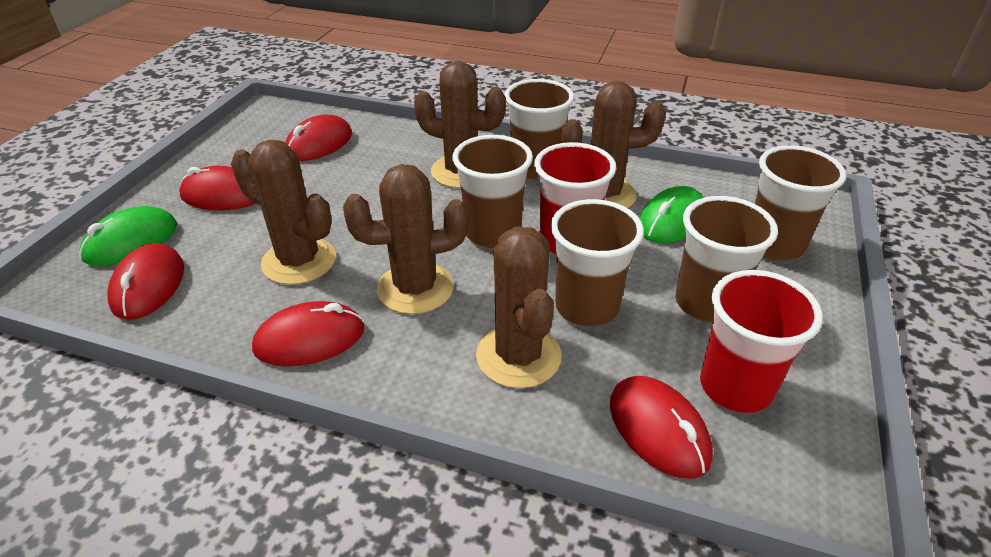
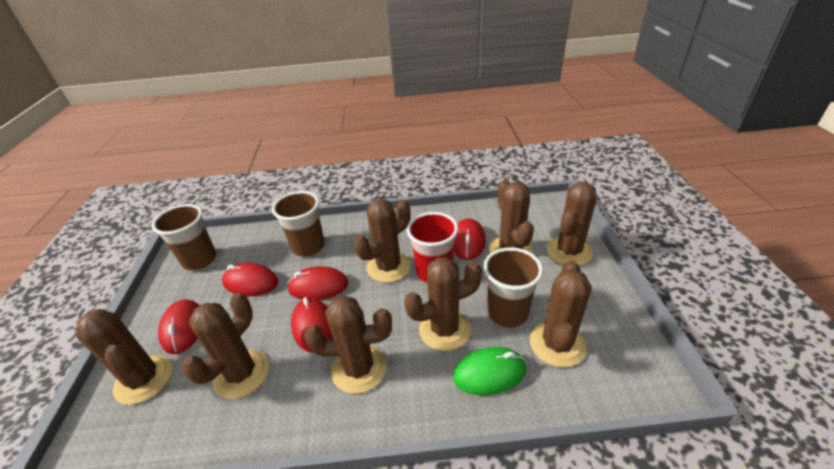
brown cactus: [231,140,336,285] [343,164,469,314] [414,61,506,188] [476,226,562,388] [561,81,666,208] = 5 -> [75,309,172,405] [182,293,269,399] [304,296,392,394] [354,199,411,283] [404,257,482,351] [489,180,534,254] [530,261,591,368] [547,182,597,266] = 8
brown cup: [453,135,533,248] [504,79,574,180] [551,199,644,327] [675,196,778,322] [755,145,847,261] = 5 -> [152,204,216,270] [272,191,325,257] [483,247,543,328] = 3
green mouse: [79,206,177,266] [639,186,703,243] = 2 -> [453,347,526,395] = 1
red cup: [534,142,616,254] [700,270,823,413] = 2 -> [407,212,459,283] = 1

